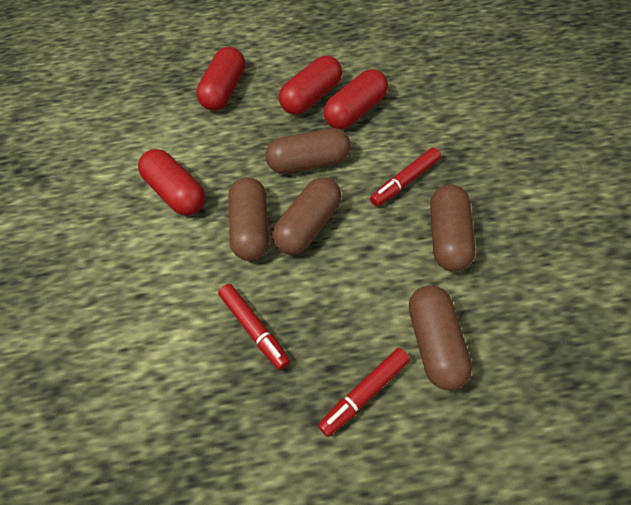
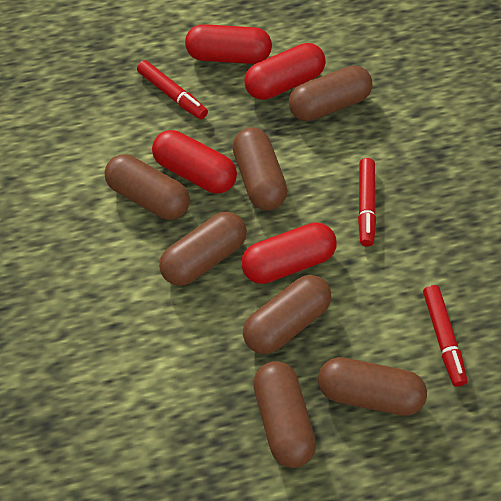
brown capsule: [228,177,269,261] [265,128,351,174] [272,177,341,255] [409,285,472,390] [430,184,475,271] = 5 -> [105,154,190,220] [159,212,247,286] [232,127,287,210] [243,275,331,354] [253,361,316,468] [289,66,373,121] [318,357,427,416] = 7

